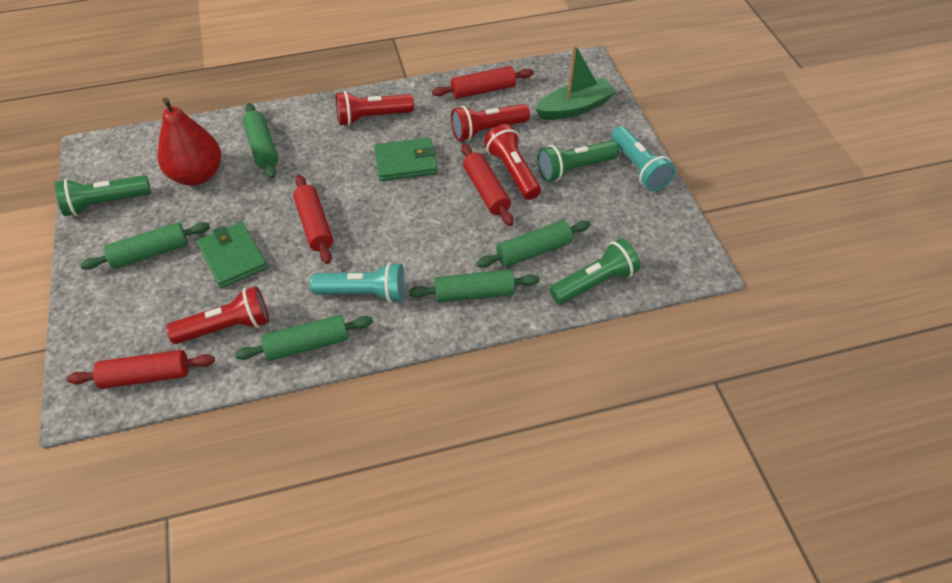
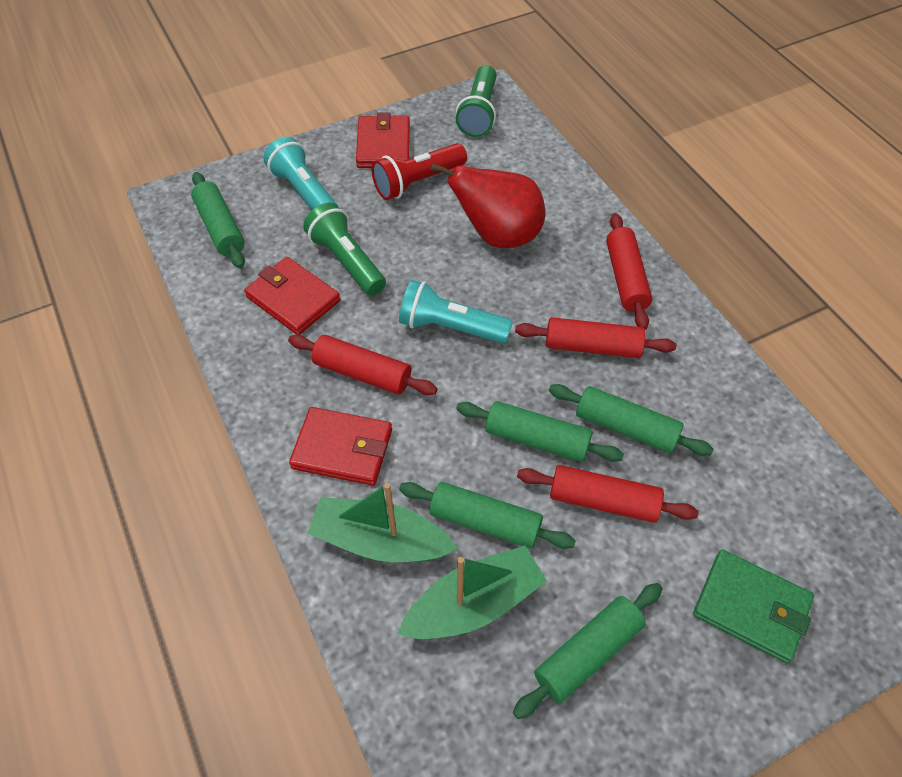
green boat: [535,45,617,120] = 1 -> [307,483,458,562] [397,546,547,639] = 2
green flashlight: [55,175,151,216] [537,141,619,182] [549,238,640,304] = 3 -> [303,203,386,296] [456,65,497,137] = 2
green wallet: [197,222,267,288] [374,138,438,181] = 2 -> [693,549,814,663] = 1
red flashlight: [166,286,269,344] [335,91,414,126] [451,104,530,141] [484,124,541,200] = 4 -> [372,143,467,200] = 1
red wallet: none = 0 -> [244,257,341,335] [289,407,392,486] [356,112,410,168] = 3

